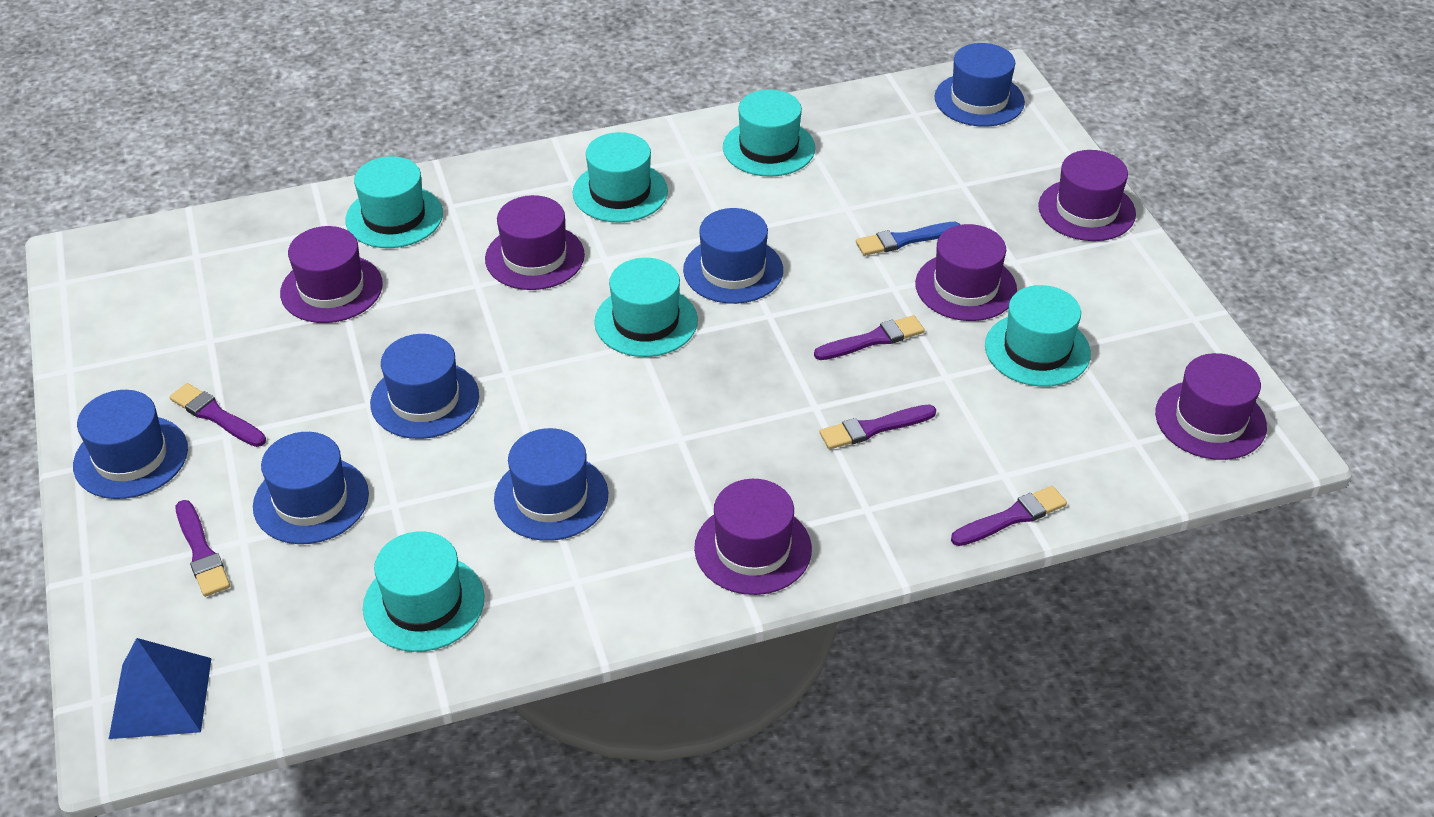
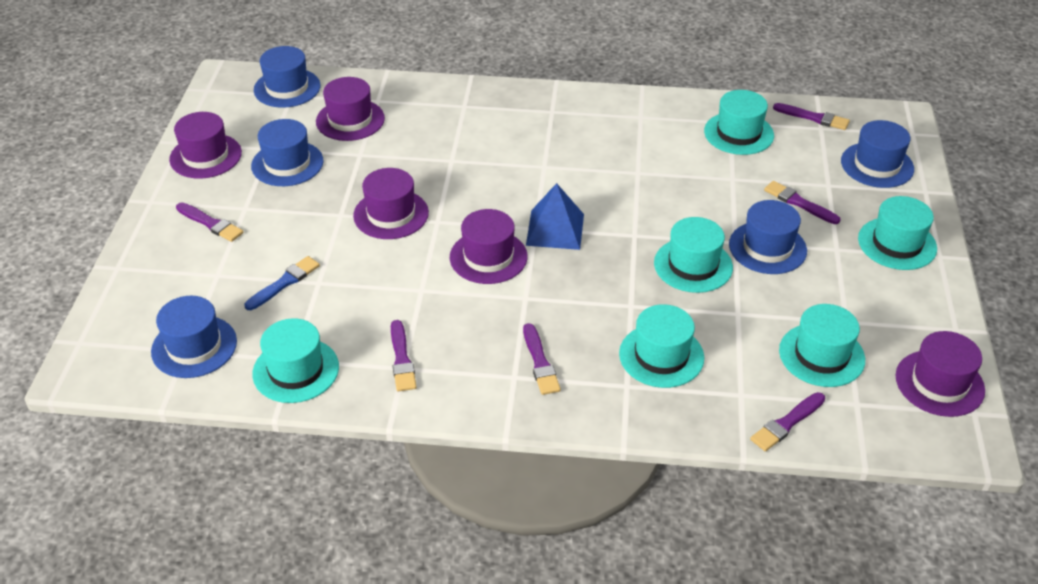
blue hat: [73,390,188,499] [253,432,369,544] [370,334,479,439] [494,428,608,541] [683,208,783,304] [935,43,1025,127] = 6 -> [151,296,237,378] [251,119,324,186] [254,46,321,108] [729,200,807,274] [841,120,914,188] = 5
purple brush: [169,383,266,447] [176,500,230,597] [814,315,925,360] [819,405,936,449] [951,486,1067,546] = 5 -> [176,202,244,242] [391,320,417,391] [523,323,561,395] [750,392,825,451] [764,181,841,224] [773,103,850,130] = 6
purple hat: [280,226,383,323] [485,195,585,290] [694,479,812,595] [915,224,1017,321] [1038,150,1136,241] [1155,353,1267,460] = 6 -> [169,112,242,179] [316,77,385,141] [353,168,429,239] [450,209,528,284] [896,331,985,417] = 5

